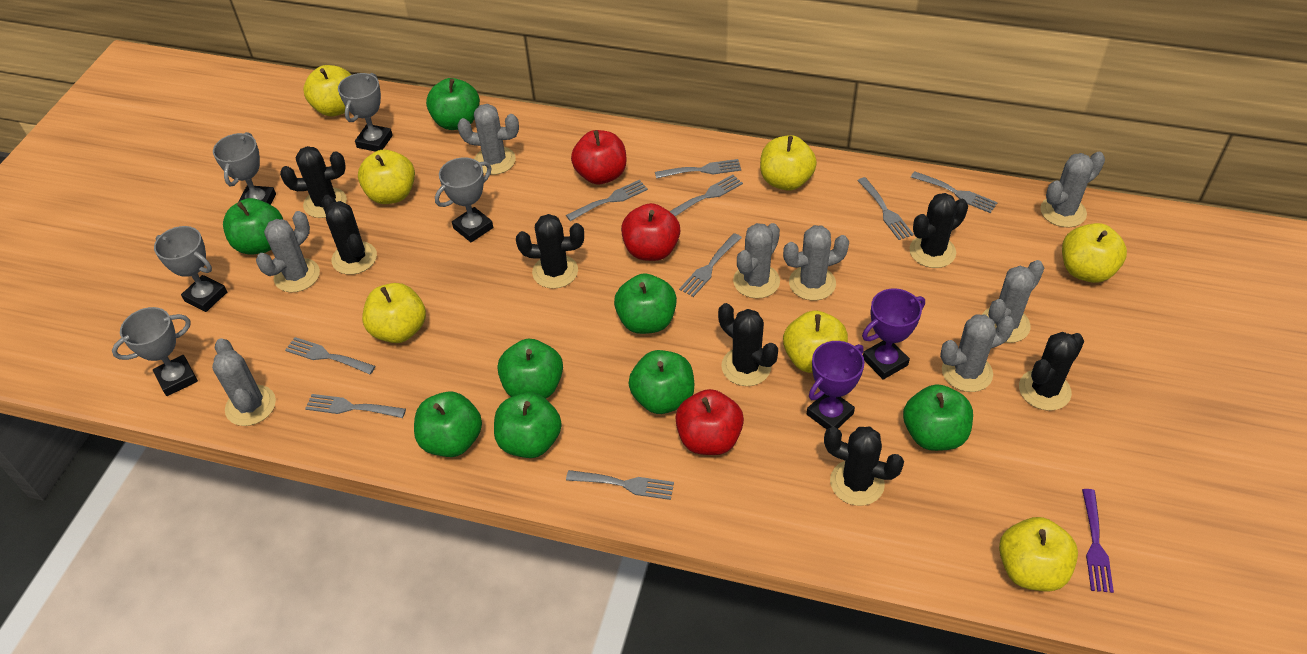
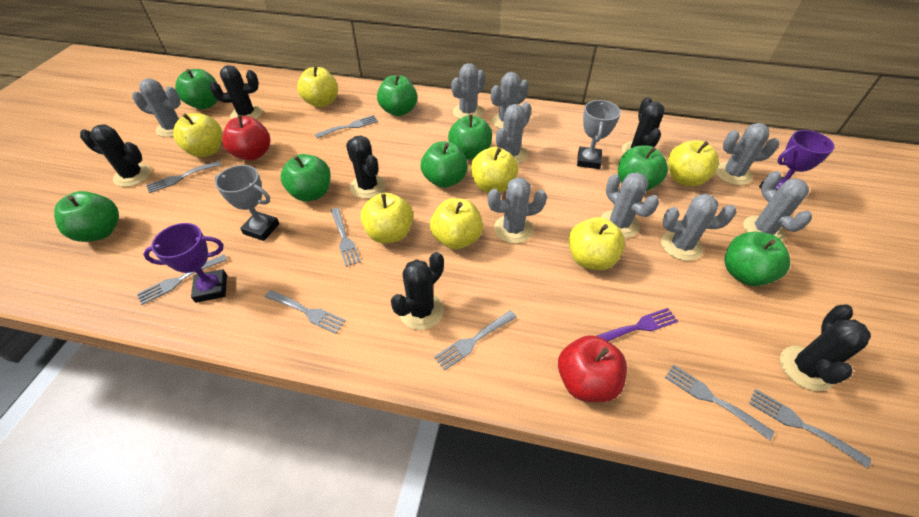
black cactus: [280,146,347,218] [322,195,377,275] [516,214,584,289] [718,303,778,386] [824,427,904,506] [909,193,968,268] [1019,332,1084,411] = 7 -> [80,125,151,187] [210,65,262,119] [346,136,386,199] [391,252,444,330] [622,97,664,154] [780,304,871,391] = 6
grey cactus: [212,338,276,426] [256,211,320,293] [457,104,519,175] [733,223,780,299] [783,225,849,301] [940,314,1015,392] [982,260,1044,343] [1040,152,1105,227] = 8 -> [132,78,181,137] [451,63,485,119] [488,177,547,244] [491,72,529,129] [496,102,532,164] [601,172,659,238] [661,194,736,261] [715,123,779,185] [743,171,812,242] = 9
grey fork: [285,337,376,374] [305,394,406,418] [566,180,648,221] [566,470,674,500] [655,159,741,179] [669,175,743,217] [679,233,742,297] [857,177,914,240] [911,171,998,213] = 9 -> [137,254,227,305] [146,160,222,193] [265,290,346,334] [315,115,378,138] [330,208,361,267] [434,310,517,370] [665,364,774,440] [749,389,871,468] = 8
grey trophy: [112,307,198,396] [154,226,227,312] [213,132,276,205] [338,73,393,152] [435,157,493,242] = 5 -> [215,165,279,241] [577,100,621,169] = 2
red apple: [571,130,626,184] [621,203,680,261] [675,389,744,455] = 3 -> [222,115,270,161] [558,335,627,402] = 2

